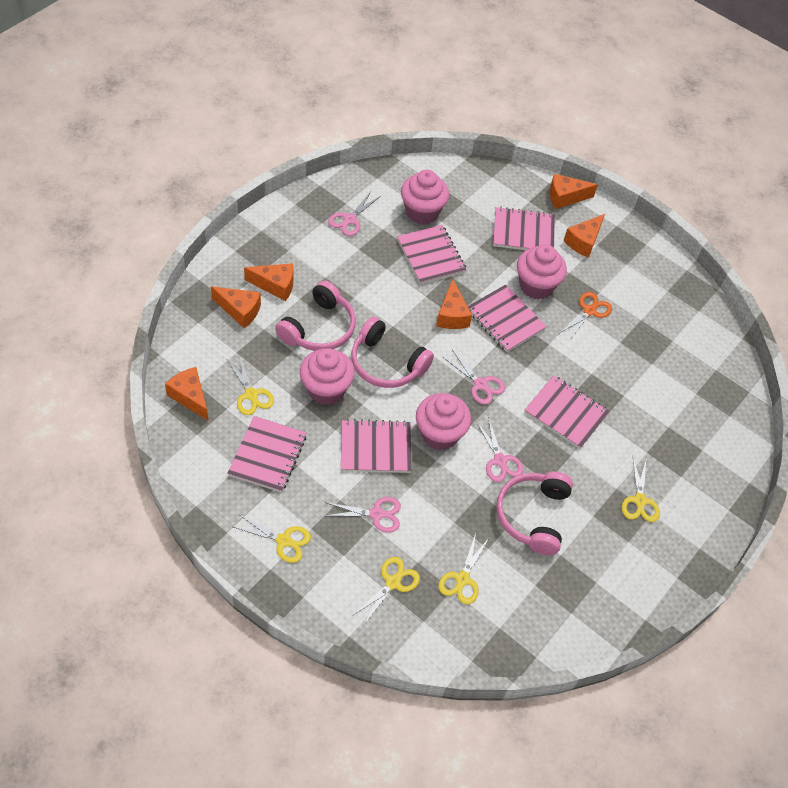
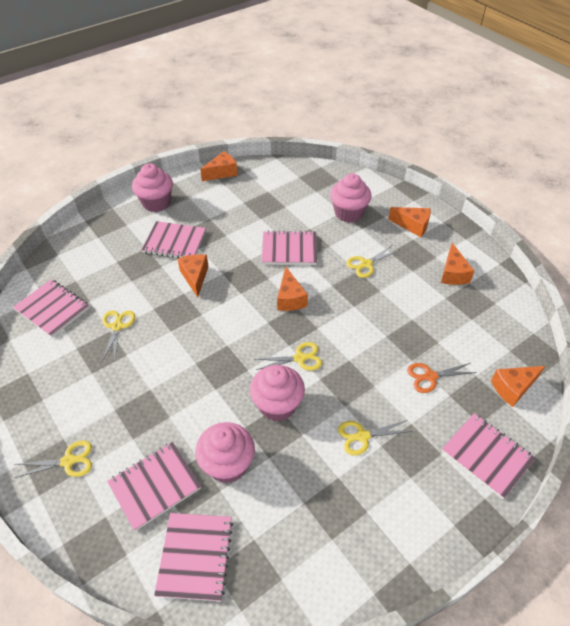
pink headphones: [275,281,356,351] [351,317,434,388] [496,471,573,555] = 3 -> none = 0
pink scissors: [325,497,401,533] [328,192,381,236] [443,350,505,405] [476,417,523,482] = 4 -> none = 0

